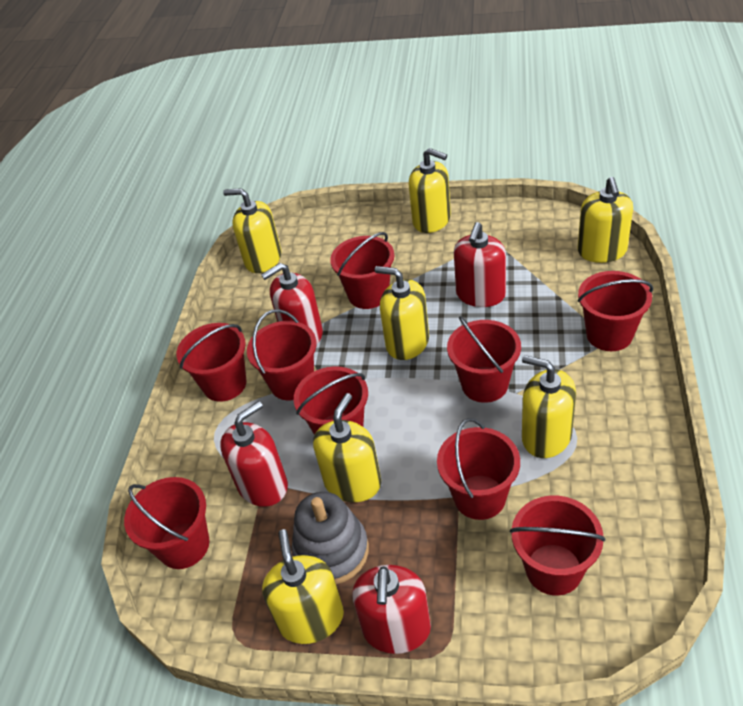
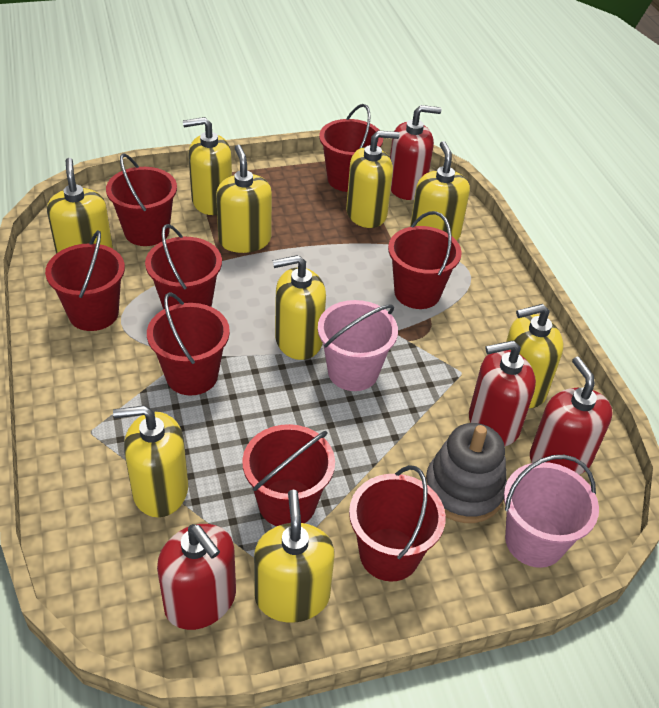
pink bucket: none = 0 -> [318,300,398,391] [504,455,599,568] = 2
red bucket: [124,477,210,569] [176,323,247,402] [247,309,317,400] [294,366,368,435] [330,232,394,309] [437,418,520,520] [447,316,521,403] [510,496,605,596] [578,271,653,351] = 9 -> [45,230,125,331] [106,154,177,246] [145,224,222,309] [147,292,230,395] [242,424,335,526] [319,104,383,192] [349,465,446,581] [388,211,462,309] = 8
yellow soap dispenser: [223,188,281,273] [262,529,344,644] [313,393,381,502] [374,266,429,360] [409,148,451,233] [522,355,576,458] [578,177,633,263] = 7 -> [47,158,113,254] [113,406,188,517] [183,117,232,215] [216,145,272,253] [254,490,335,623] [273,255,326,360] [346,130,400,228] [410,141,470,241] [506,304,563,408] = 9

